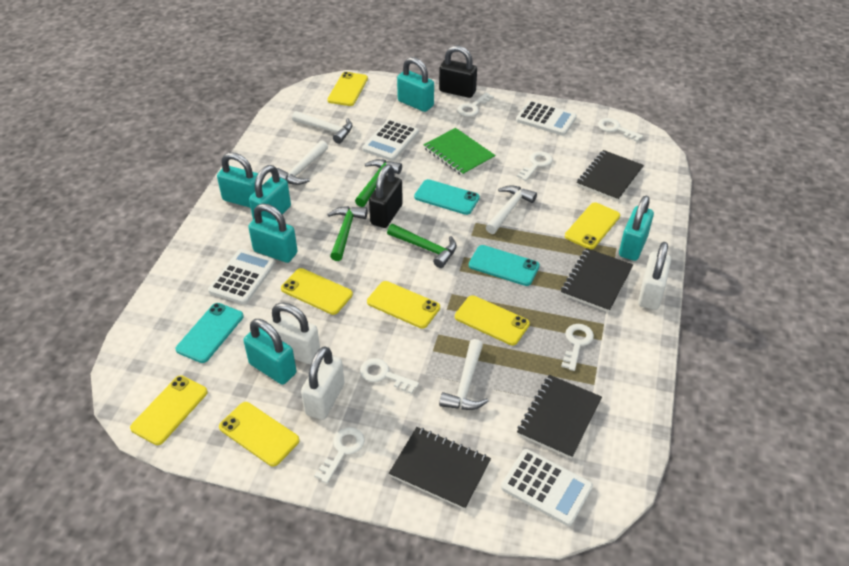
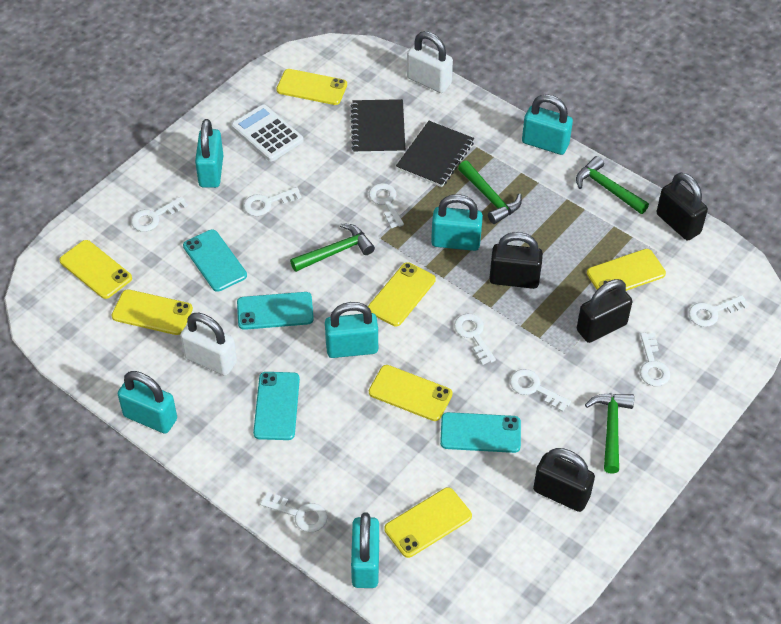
black notebook: [389,427,491,510] [517,375,602,459] [561,248,633,312] [577,150,644,201] = 4 -> [351,99,405,154] [396,121,474,187] = 2
black padlock: [369,164,403,228] [439,46,477,98] = 2 -> [489,232,543,289] [533,448,595,512] [577,279,632,343] [657,172,708,240] = 4
green hammer: [327,206,368,261] [355,159,402,207] [387,224,457,268] = 3 -> [290,223,375,272] [458,160,522,224] [576,156,649,214] [585,393,634,474] = 4
green notebook: [423,128,496,176] = 1 -> none = 0
turquoise phone: [176,303,244,363] [414,179,480,215] [469,245,540,286] = 3 -> [183,229,247,292] [237,292,314,330] [253,372,300,440] [440,412,521,453] = 4
white calculator: [208,249,276,305] [362,119,419,161] [501,449,593,526] [516,101,577,136] = 4 -> [231,104,304,161] = 1
white hammer: [277,141,328,185] [292,111,353,144] [439,339,489,410] [486,185,537,234] = 4 -> none = 0
white key: [314,427,365,484] [360,358,419,394] [457,93,494,117] [517,151,553,181] [561,324,594,371] [598,118,643,142] = 6 -> [131,196,188,232] [243,187,302,216] [260,492,328,532] [369,183,404,228] [454,314,496,365] [510,369,571,412] [640,333,670,386] [689,295,749,327] = 8
white padlock: [268,303,320,364] [301,346,344,420] [638,242,671,310] = 3 -> [180,313,237,376] [407,31,453,93] = 2

